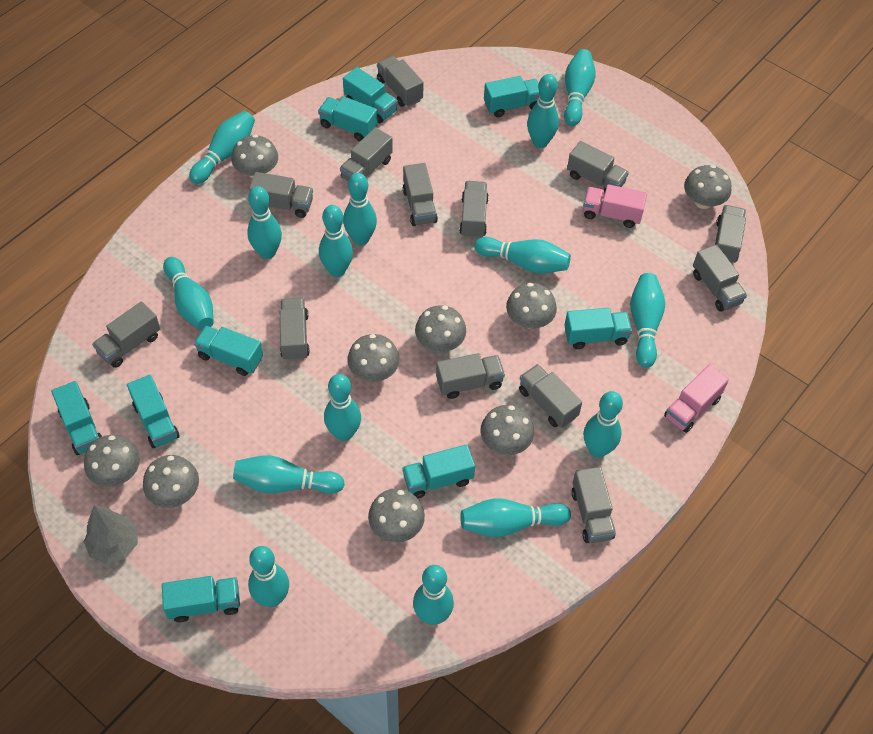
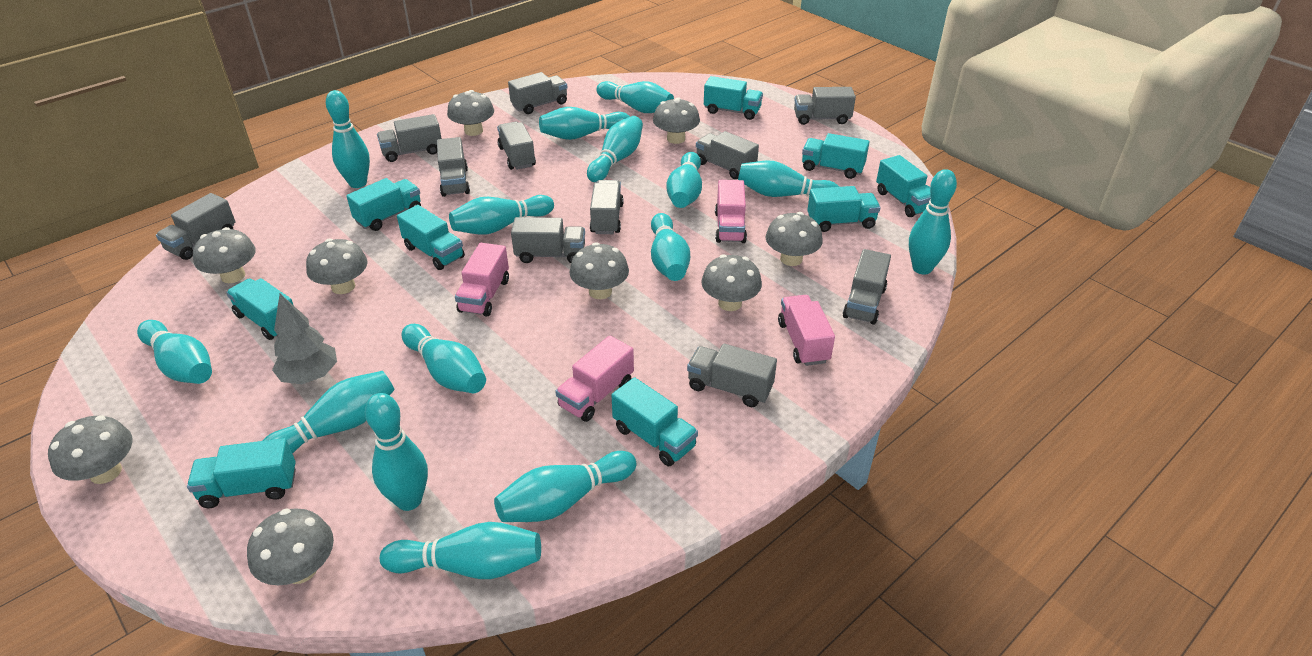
grey truck: [92,301,160,368] [249,172,313,218] [279,298,310,361] [340,127,393,181] [377,56,423,107] [403,163,438,226] [436,353,505,399] [459,181,489,238] [519,364,582,428] [567,141,629,193] [571,467,616,543] [693,244,747,312] [715,205,746,264] = 13 -> [156,193,235,260] [377,114,442,162] [437,137,470,197] [497,122,536,170] [508,72,567,114] [511,217,585,263] [590,180,624,234] [687,344,777,407] [696,131,759,179] [794,87,856,125] [843,249,891,325] = 11
pink truck: [583,184,647,228] [664,364,729,433] = 2 -> [455,243,509,316] [555,336,634,422] [715,180,747,243] [778,295,835,366] = 4

